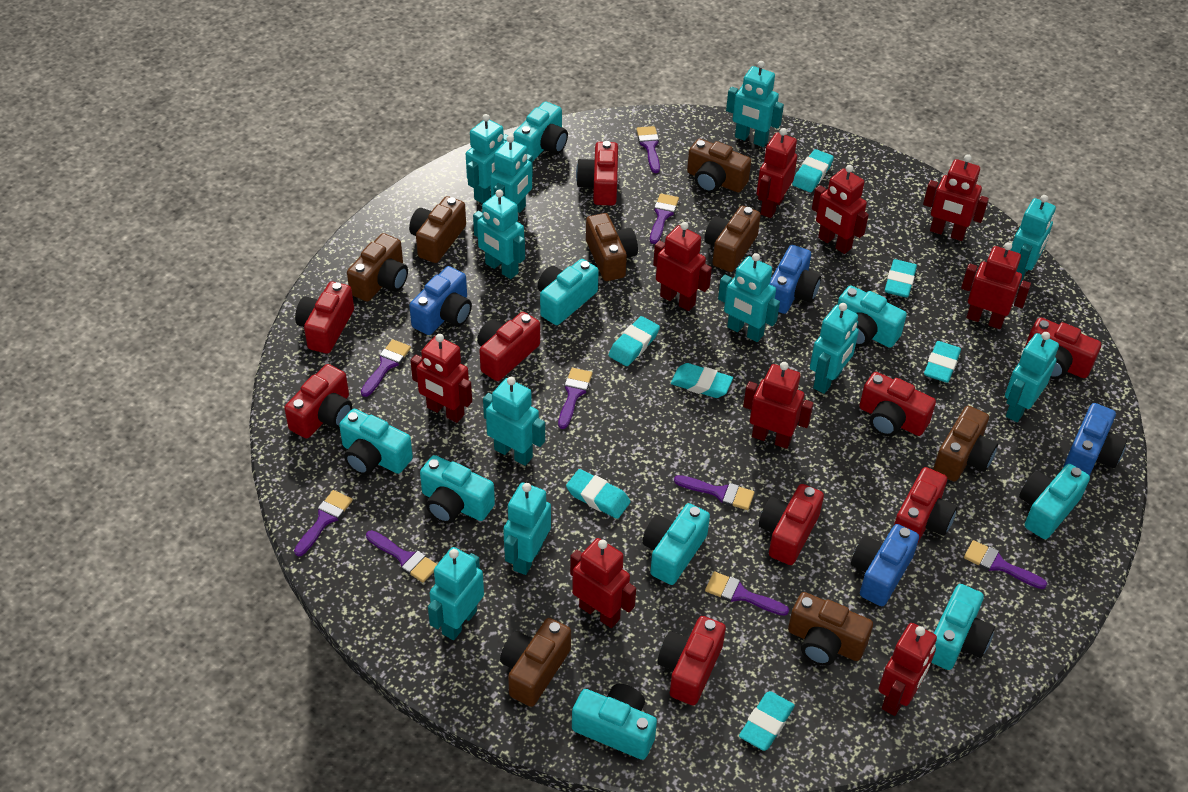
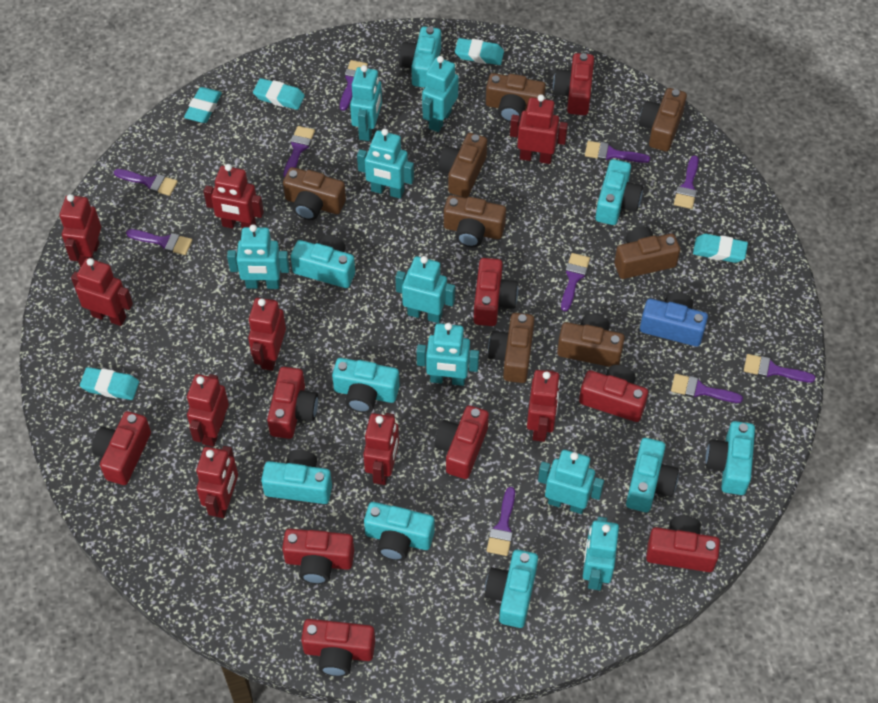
blue camera: [409,266,472,335] [770,245,821,314] [851,524,919,606] [1063,403,1127,476] = 4 -> [640,292,708,347] = 1
purple brush: [294,490,353,556] [361,339,411,397] [366,530,437,583] [558,368,592,429] [636,126,660,173] [650,194,679,244] [674,475,755,510] [705,572,789,616] [964,540,1047,589] = 9 -> [114,169,178,196] [126,229,192,255] [284,126,315,178] [340,60,368,111] [486,487,515,556] [561,253,590,311] [585,141,650,163] [671,374,743,403] [674,156,699,209] [744,354,815,383] = 10
turquoise eraser: [566,469,630,519] [609,316,660,366] [671,363,733,398] [739,691,795,751] [792,149,834,192] [885,259,917,298] [924,341,961,383] = 7 -> [80,367,139,400] [184,87,222,123] [253,78,305,110] [455,38,504,65] [693,234,748,263] = 5
turquoise robot: [428,547,484,640] [466,114,508,204] [473,190,525,279] [483,377,545,466] [490,135,533,213] [503,482,551,575] [718,253,780,342] [726,61,784,147] [810,303,859,394] [1005,332,1059,422] [1011,195,1056,284] = 11 -> [227,224,290,289] [350,65,382,141] [357,129,414,199] [395,256,455,323] [417,323,479,386] [422,56,459,132] [538,450,604,514] [583,517,619,590] = 8

